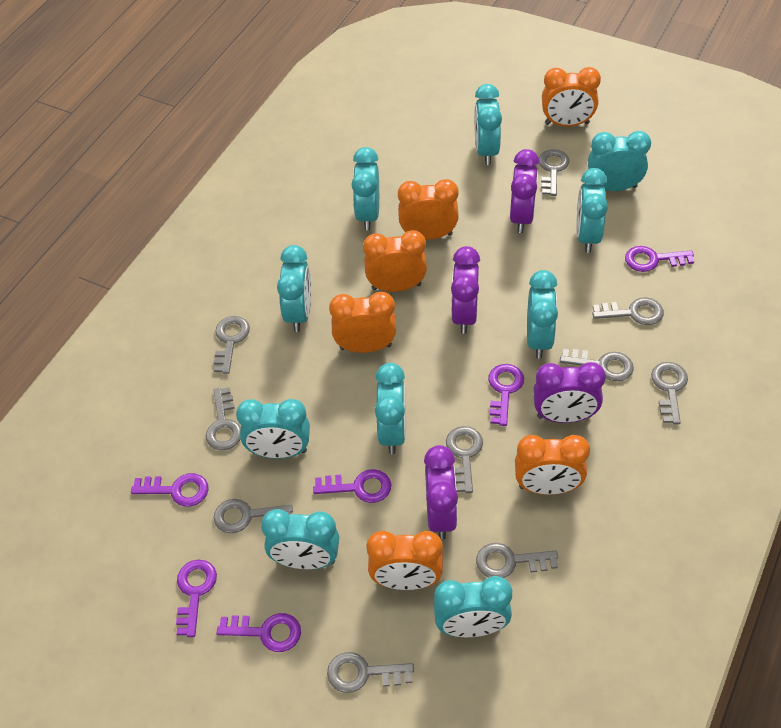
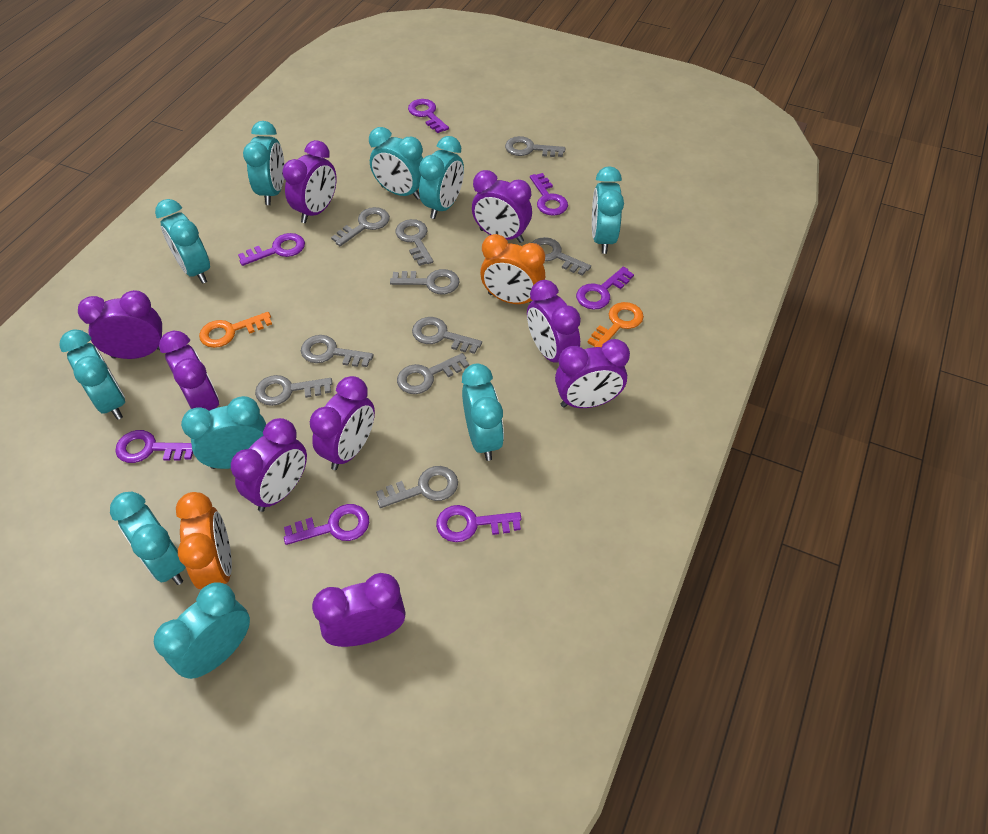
orange clock: [329,292,396,353] [363,230,427,292] [366,531,443,590] [398,179,459,240] [515,435,590,495] [542,67,601,126] = 6 -> [176,492,232,589] [480,234,545,304] = 2
orange key: none = 0 -> [199,312,272,348] [587,302,644,347] = 2
purple clock: [424,445,458,540] [451,246,480,334] [510,149,539,233] [533,362,606,423] = 4 -> [78,290,162,359] [159,331,219,411] [231,418,307,512] [282,140,337,223] [310,376,375,470] [312,573,405,647] [472,170,532,243] [527,280,581,362] [555,339,630,408] = 9
purple key: [131,473,209,507] [176,559,217,637] [217,613,301,652] [313,469,391,503] [488,364,524,426] [625,246,694,272] = 6 -> [115,430,193,463] [238,233,305,266] [284,504,369,545] [408,99,449,133] [436,505,522,542] [530,173,568,216] [576,267,634,310] = 7

